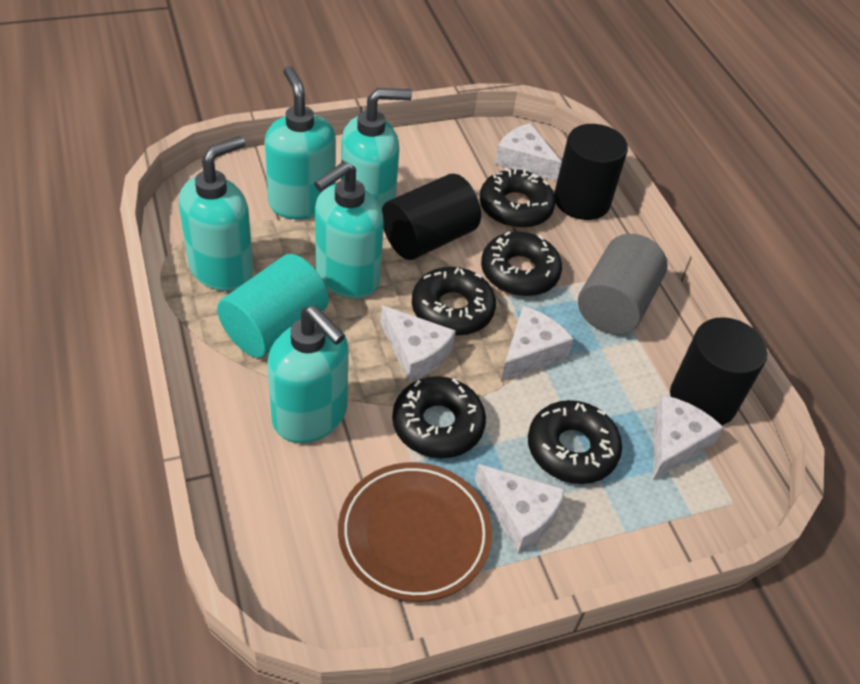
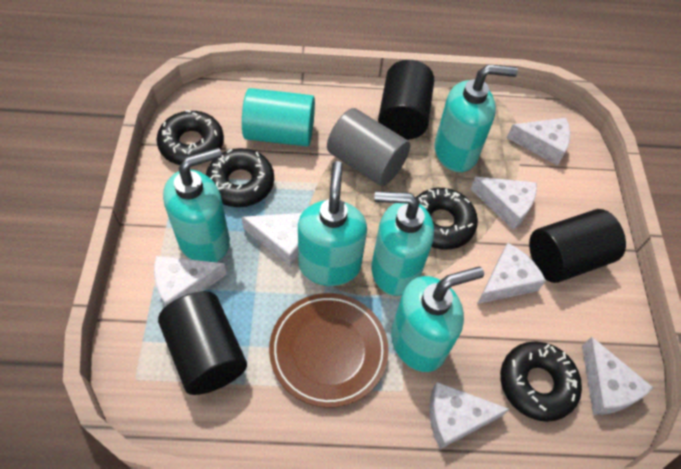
black donut: [392,376,486,458] [412,267,496,336] [479,168,555,228] [481,231,562,296] [528,400,622,484] = 5 -> [157,110,224,165] [206,148,274,207] [416,188,478,250] [500,342,582,422] = 4
white cheese: [380,305,456,382] [475,464,565,553] [495,123,562,181] [501,306,574,381] [653,395,724,480] = 5 -> [154,256,227,307] [242,213,302,266] [429,382,510,449] [471,177,537,230] [477,243,546,304] [507,118,570,166] [582,337,653,415] = 7

